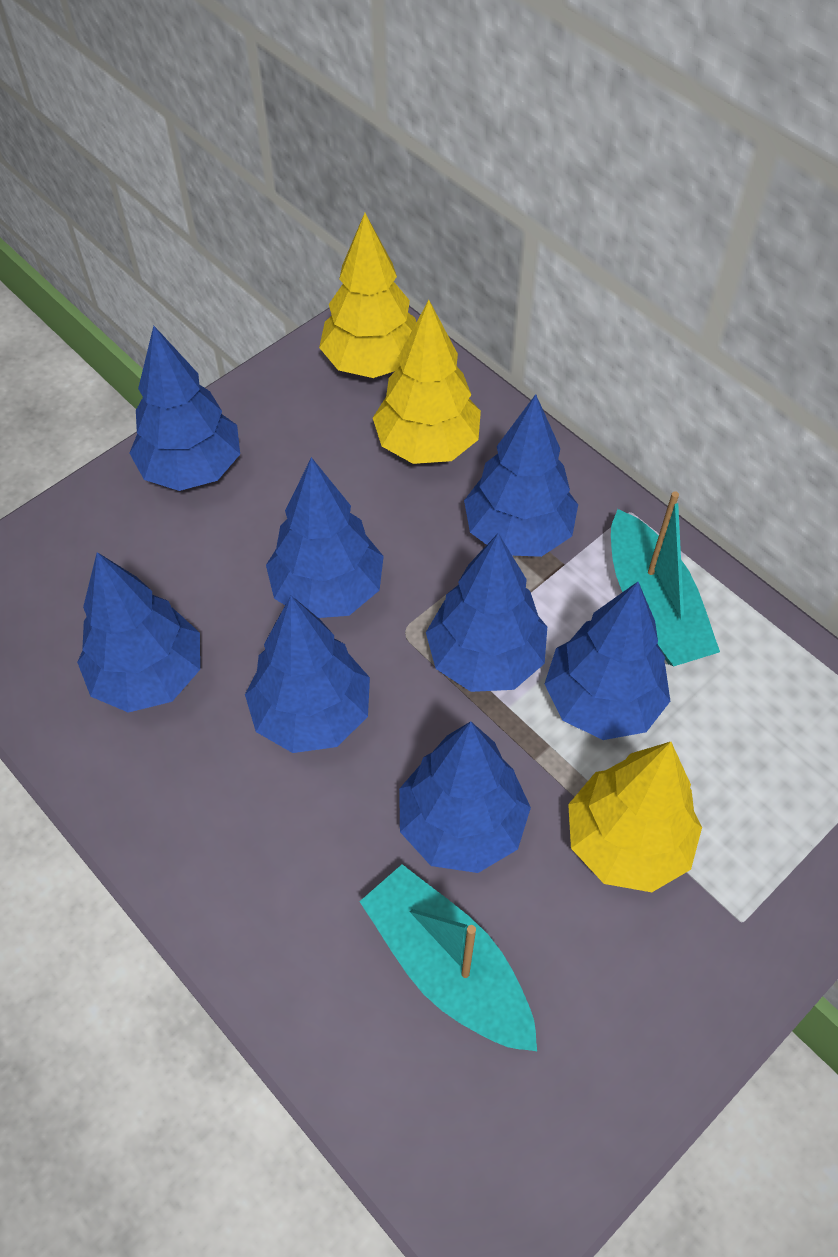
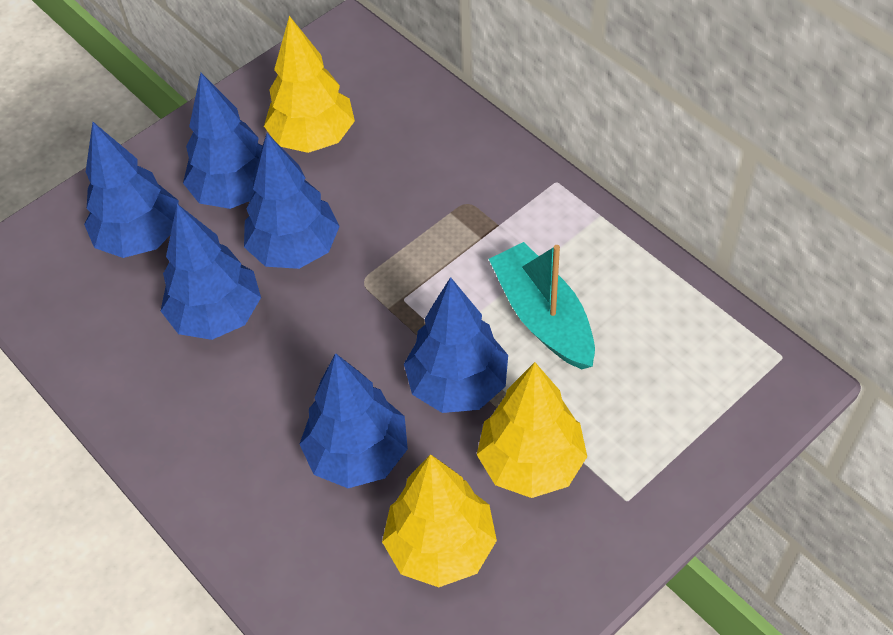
blue tree: [77,552,200,713] [130,326,240,491] [245,596,370,753] [266,457,384,618] [399,721,531,873] [426,533,547,692] [464,394,578,557] [545,582,670,740] = 8 -> [84,122,179,258] [161,204,261,340] [183,73,263,209] [244,133,340,269] [300,353,408,488] [404,277,508,413] = 6
turquoise boat: [359,864,537,1051] [611,491,720,666] = 2 -> [489,242,595,369] = 1

